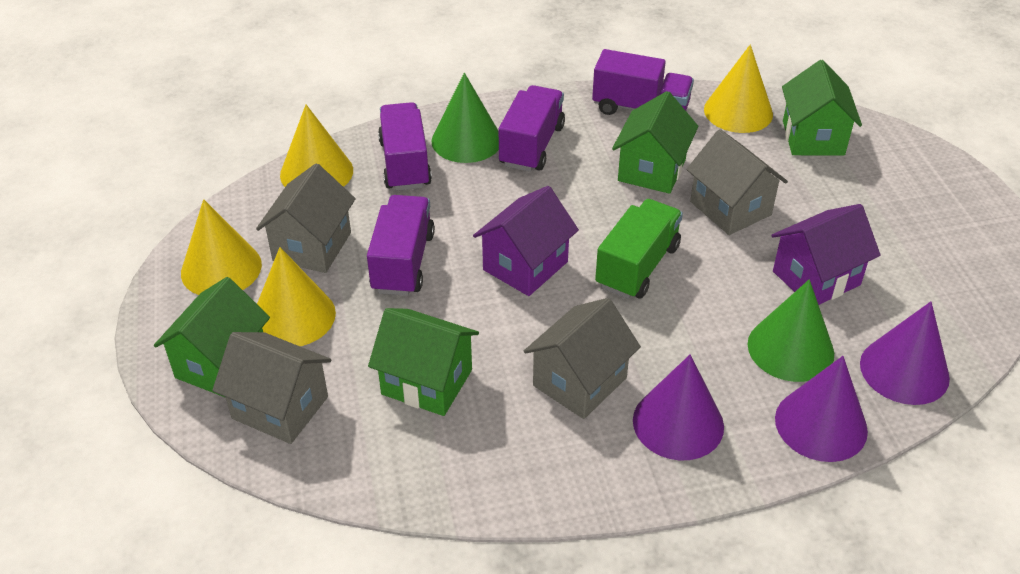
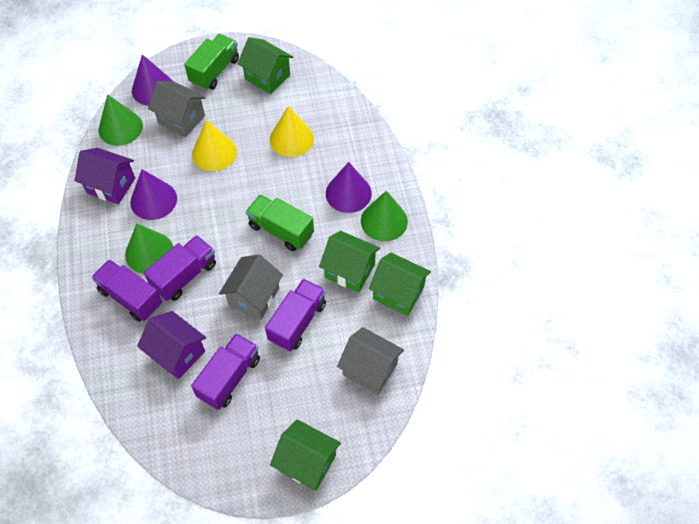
green cone: [431,73,499,163] [748,279,834,382] = 2 -> [99,94,143,146] [125,224,173,274] [361,191,408,241] = 3
green truck: [595,199,683,299] = 1 -> [184,34,239,90] [246,195,314,251] = 2
grey house: [212,332,331,444] [256,163,356,273] [524,298,641,419] [686,129,788,235] = 4 -> [148,81,206,137] [219,254,283,320] [337,327,404,395] = 3
yellow cone: [181,199,262,295] [257,247,336,346] [280,105,353,187] [704,45,773,133] = 4 -> [192,120,237,171] [270,106,314,157] = 2

